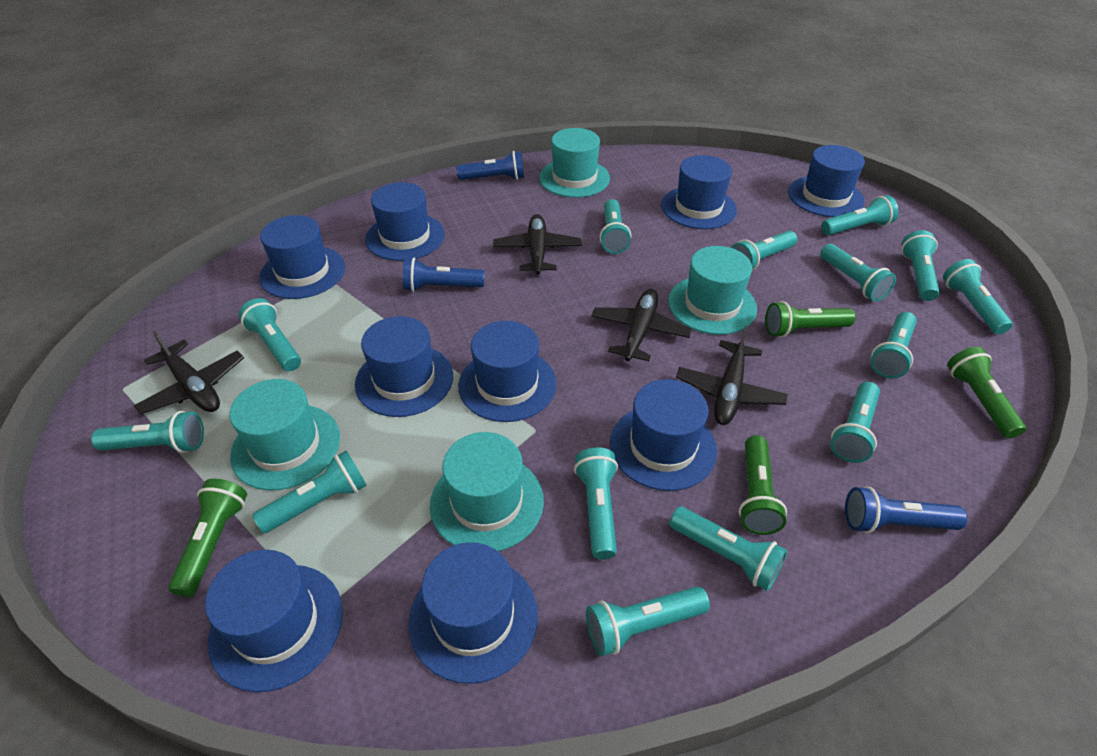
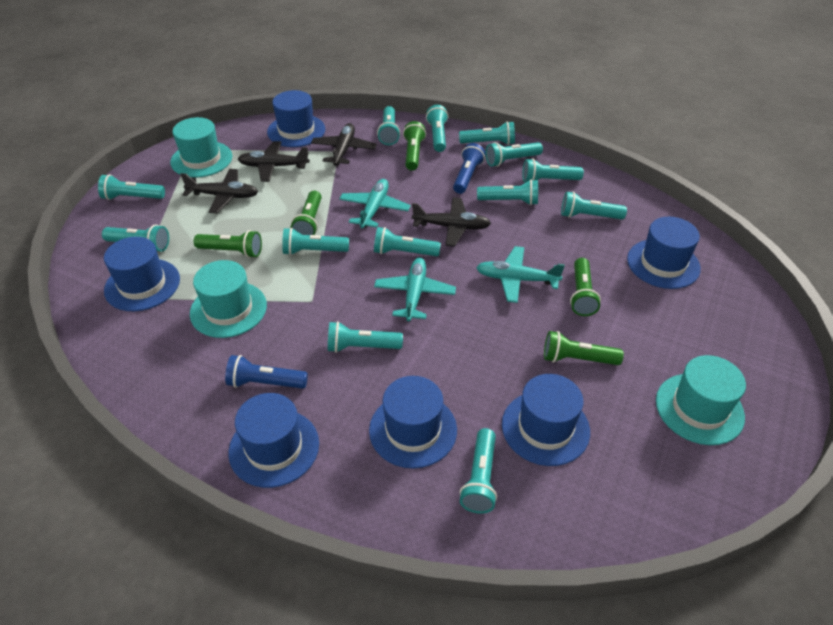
blue flashlight: [403,258,484,292] [457,151,524,180] [845,486,967,533] = 3 -> [225,355,308,389] [453,143,486,194] = 2
blue hat: [205,550,343,692] [259,215,345,299] [355,316,453,417] [365,182,445,261] [409,542,538,684] [458,321,557,422] [610,379,717,491] [661,155,737,229] [788,145,865,217] = 9 -> [104,237,180,311] [228,393,319,488] [267,90,325,147] [369,376,457,468] [502,374,590,466] [627,217,701,289] = 6
green flashlight: [168,479,247,597] [739,435,787,535] [765,301,856,337] [947,347,1026,438] = 4 -> [194,230,262,258] [291,191,322,235] [403,121,426,171] [544,331,624,365] [570,258,601,316] = 5
turquoise flashlight: [91,411,204,453] [239,298,301,371] [253,450,367,533] [574,447,618,559] [586,586,710,656] [600,199,631,254] [669,507,787,591] [731,231,797,271] [820,244,896,301] [821,195,898,235] [831,382,880,463] [871,312,917,379] [901,230,940,301] [943,259,1013,334] = 14 -> [98,174,165,200] [102,224,169,252] [282,228,349,255] [328,321,403,353] [374,227,441,256] [377,106,400,145] [426,105,448,152] [459,121,515,145] [460,428,497,514] [477,179,538,205] [486,142,543,167] [522,158,584,183] [561,192,627,219] = 13
turquoise hat: [229,379,340,490] [430,432,544,551] [539,128,610,198] [668,246,757,335] = 4 -> [170,117,232,178] [190,260,267,338] [656,355,746,445] = 3
turquoise plane: none = 0 -> [339,179,411,228] [374,258,456,321] [476,246,565,303] = 3

